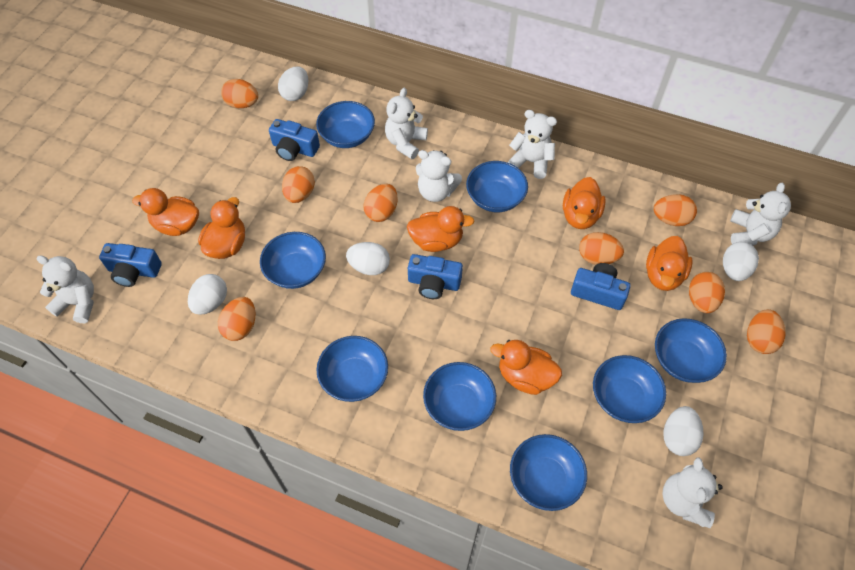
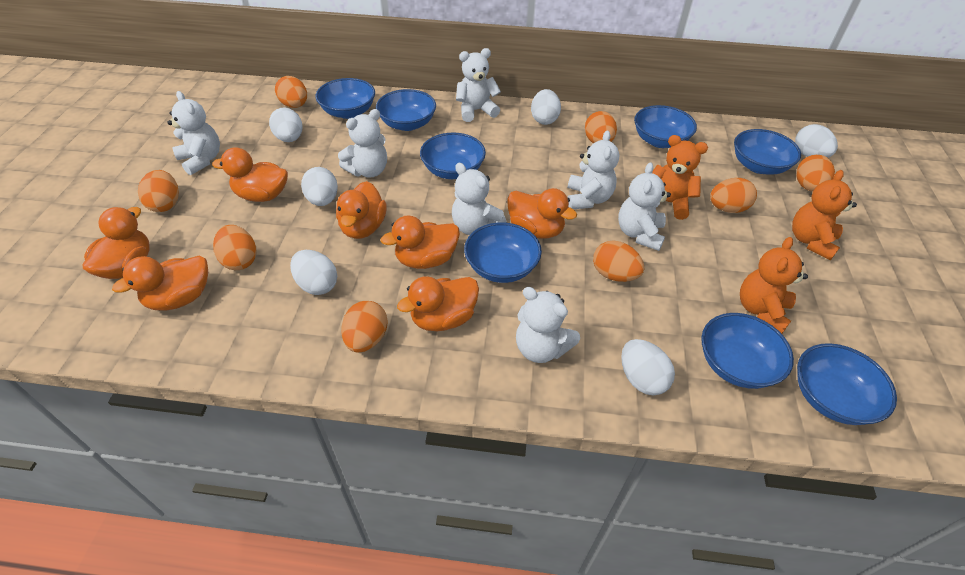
blue camera: [99,243,162,287] [269,119,320,161] [408,254,463,299] [571,263,631,310] = 4 -> none = 0
orange duck: [132,188,199,236] [198,197,245,259] [407,206,474,252] [491,340,562,395] [563,177,606,229] [646,236,693,291] = 6 -> [83,207,150,279] [112,255,208,310] [212,147,288,202] [336,181,387,239] [381,215,460,269] [397,276,479,331] [507,188,577,239] = 7
orange teddy bear: none = 0 -> [652,135,708,220] [740,237,808,334] [792,170,857,260] = 3
white egg: [188,274,227,315] [278,66,308,101] [346,242,390,275] [663,406,703,456] [723,242,759,281] = 5 -> [269,108,302,142] [290,250,337,295] [301,167,338,206] [531,89,561,125] [621,339,675,395] [795,124,838,158] = 6
white teddy bear: [37,256,94,323] [385,88,428,159] [416,150,462,202] [508,110,557,179] [662,457,723,528] [730,183,791,245] = 6 -> [168,91,220,175] [338,109,387,178] [452,163,507,235] [456,48,501,122] [516,287,580,363] [568,130,619,209] [618,162,671,251] = 7

